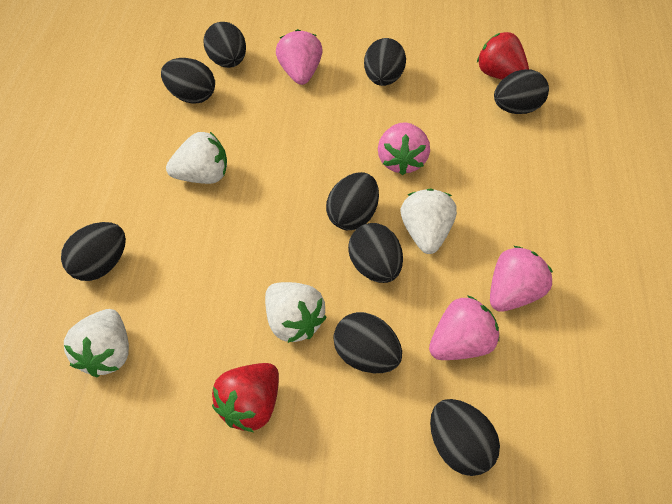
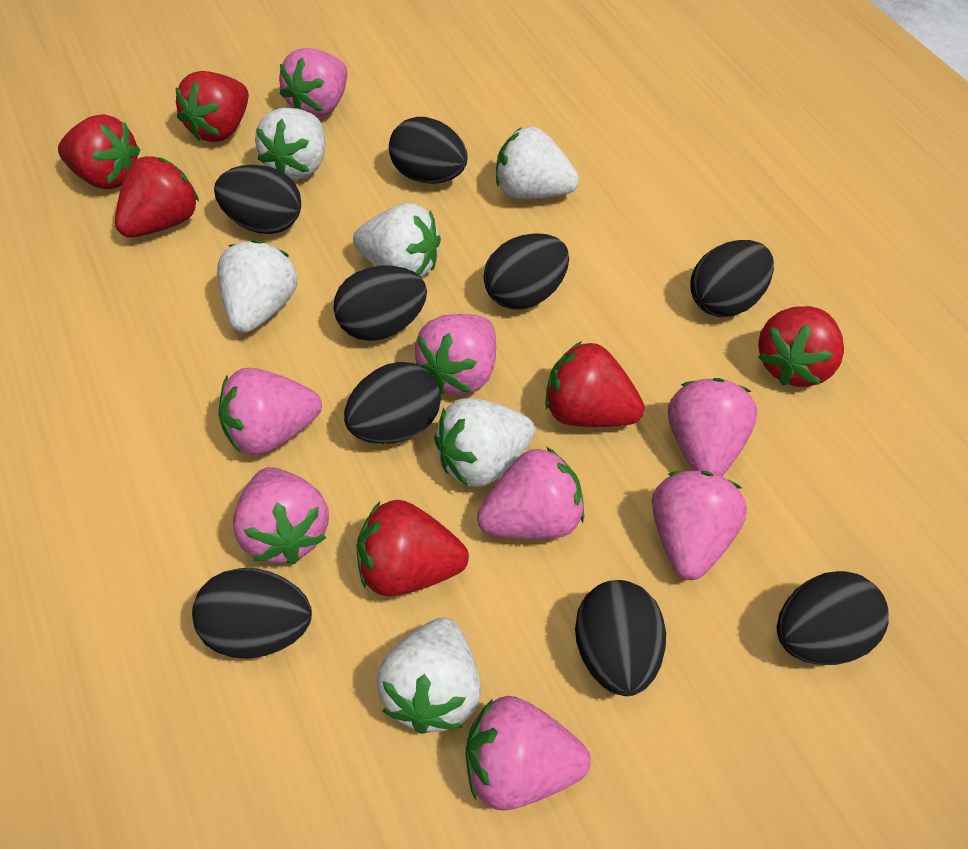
pink strawberry: [276,29,323,85] [378,122,430,175] [429,295,499,360] [490,246,553,312] = 4 -> [219,368,322,456] [233,467,329,564] [279,48,347,118] [415,314,496,395] [466,696,591,811] [477,447,584,539] [652,471,747,580] [668,378,757,476] = 8
red strawberry: [212,363,279,432] [477,32,529,80] = 2 -> [58,115,140,189] [115,156,199,238] [175,71,249,142] [356,500,469,596] [545,341,645,427] [758,306,844,387] = 6
white strawberry: [64,309,129,377] [166,132,227,184] [265,282,327,343] [401,188,457,254] = 4 -> [217,240,298,333] [255,108,325,180] [353,203,441,277] [376,617,481,734] [434,398,535,487] [496,127,579,199] = 6

